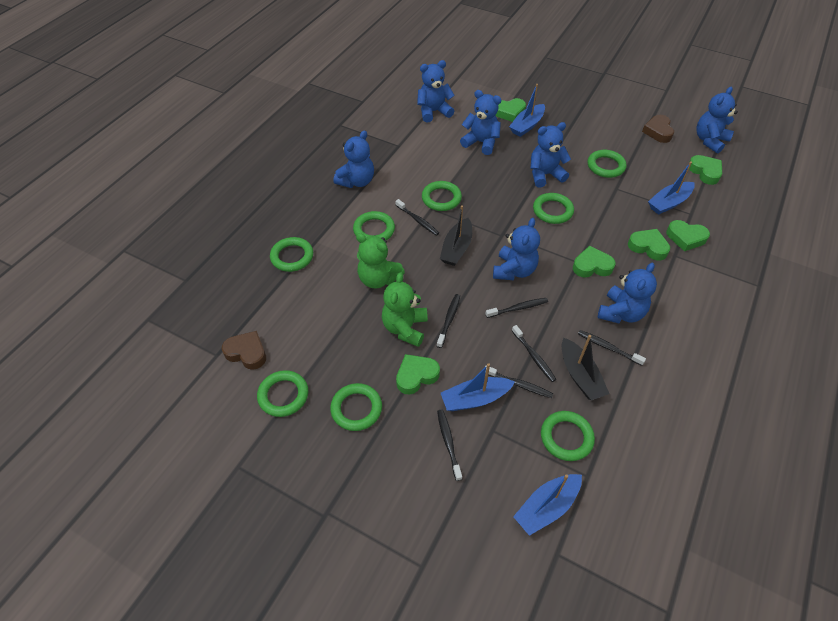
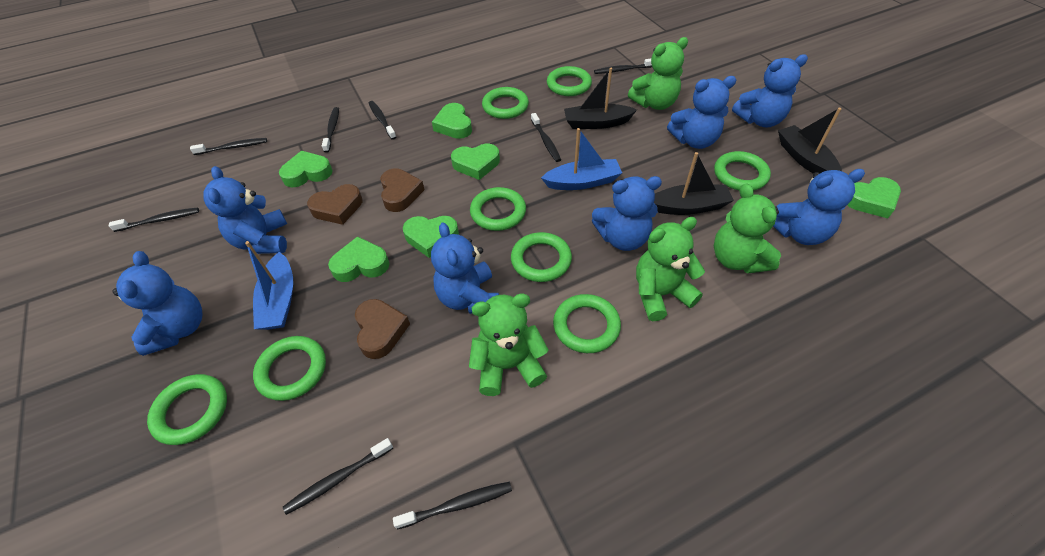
black boat: [440,205,472,266] [562,335,609,400] = 2 -> [564,68,637,129] [654,152,734,215] [778,108,842,174] = 3
black toothbrush: [396,199,439,236] [437,294,460,348] [437,410,462,481] [485,366,553,398] [486,298,548,318] [512,325,556,382] [578,330,646,366] = 7 -> [109,207,199,232] [190,138,267,155] [283,438,393,515] [322,107,339,153] [369,101,396,140] [393,482,512,530] [531,113,561,162] [594,59,652,74] = 8
blue boat: [441,363,515,411] [509,84,545,137] [513,474,582,536] [648,161,695,215] = 4 -> [245,241,293,330] [541,128,622,190] = 2
brown heart: [222,331,266,370] [642,115,674,143] = 2 -> [307,184,362,225] [355,299,410,359] [380,168,425,212] = 3
green teddy bear: [356,233,405,288] [382,273,428,347] = 2 -> [469,293,549,396] [628,37,688,110] [636,217,705,321] [714,183,781,274] = 4

